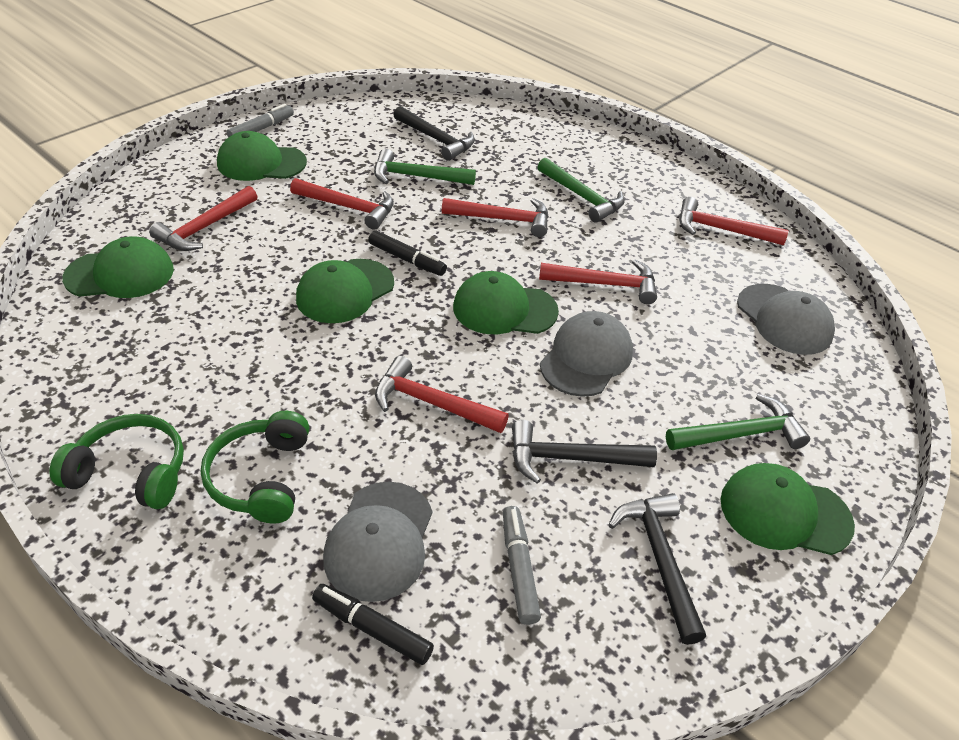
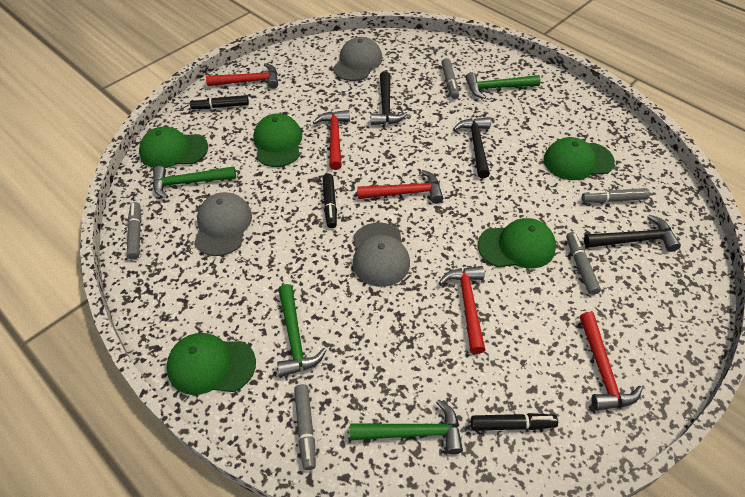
black marker: [312,584,434,665] [368,230,447,276] = 2 -> [190,95,249,109] [322,174,337,228] [471,413,558,431] = 3
green hammer: [374,149,476,185] [538,158,625,223] [666,394,810,450] = 3 -> [153,166,236,199] [277,284,327,377] [350,400,463,454] [465,72,541,99] = 4
green headphones: [49,414,184,509] [201,411,309,524] = 2 -> none = 0
grey marker: [227,104,294,137] [503,506,541,625] = 2 -> [126,202,141,260] [294,384,316,470] [441,58,459,99] [566,232,601,295] [582,188,650,203] = 5
red hammer: [149,186,258,251] [290,178,394,230] [375,356,509,433] [442,198,549,237] [539,260,657,304] [679,197,789,245] = 6 -> [206,63,278,89] [313,110,350,170] [357,170,443,203] [439,266,486,354] [579,312,643,411] = 5

